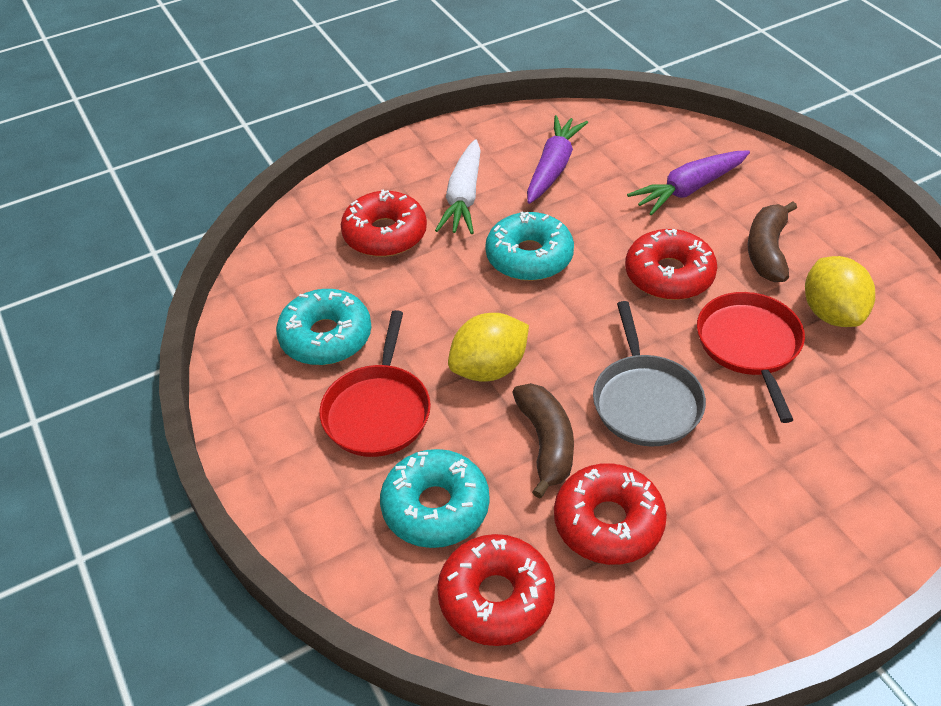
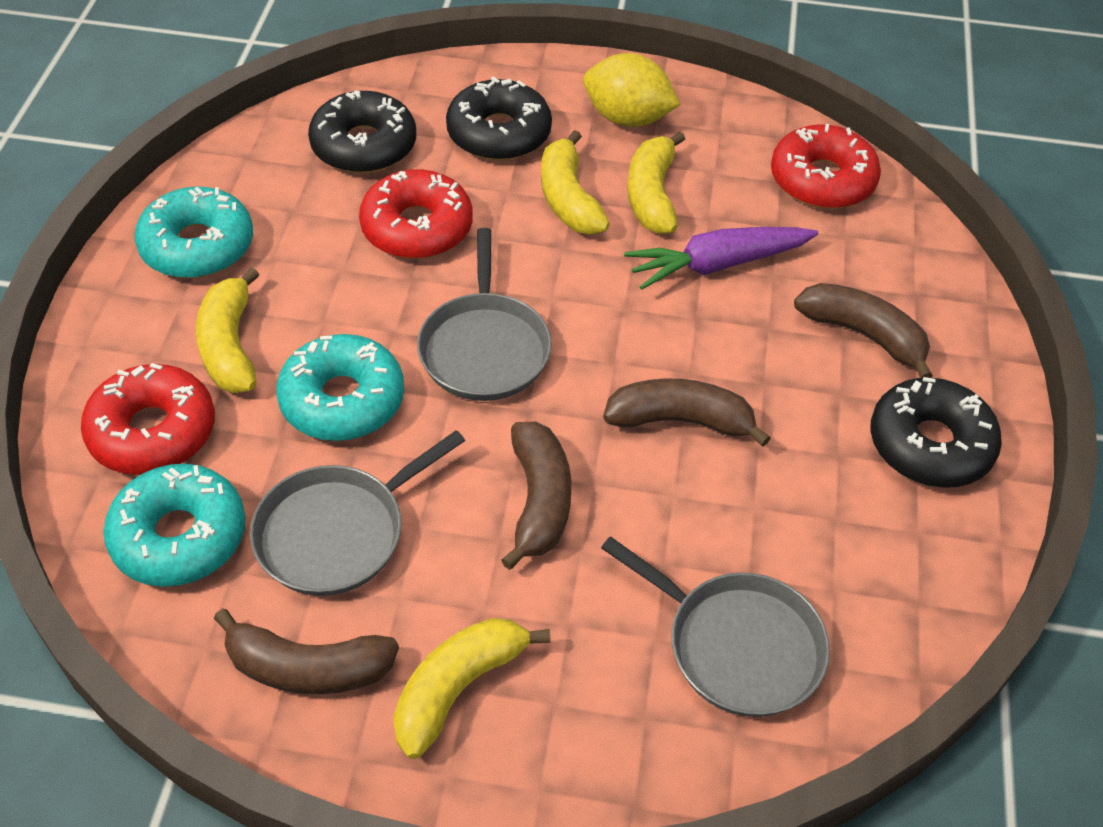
black donut: none = 0 -> [308,90,416,173] [446,76,552,161] [871,377,1002,488] = 3
brown banana: [512,383,574,499] [748,201,797,282] = 2 -> [214,608,399,694] [501,422,571,570] [603,378,770,447] [794,283,933,378] = 4
grey pan: [593,301,706,446] = 1 -> [250,430,465,596] [417,228,552,401] [601,536,830,717] = 3
purple carrot: [527,115,588,204] [627,150,750,215] = 2 -> [624,227,818,290] = 1
red donut: [341,189,427,257] [437,534,555,646] [554,463,667,565] [625,229,718,300] = 4 -> [81,363,215,475] [359,169,473,259] [771,124,881,209] = 3
red pan: [319,310,431,457] [697,292,805,423] = 2 -> none = 0
white carrot: [435,139,481,234] = 1 -> none = 0
yellow banana: none = 0 -> [196,267,259,393] [393,618,551,759] [541,130,610,235] [628,131,685,234] = 4
yellow lemon: [448,313,529,382] [805,256,875,327] = 2 -> [583,53,680,127] = 1

